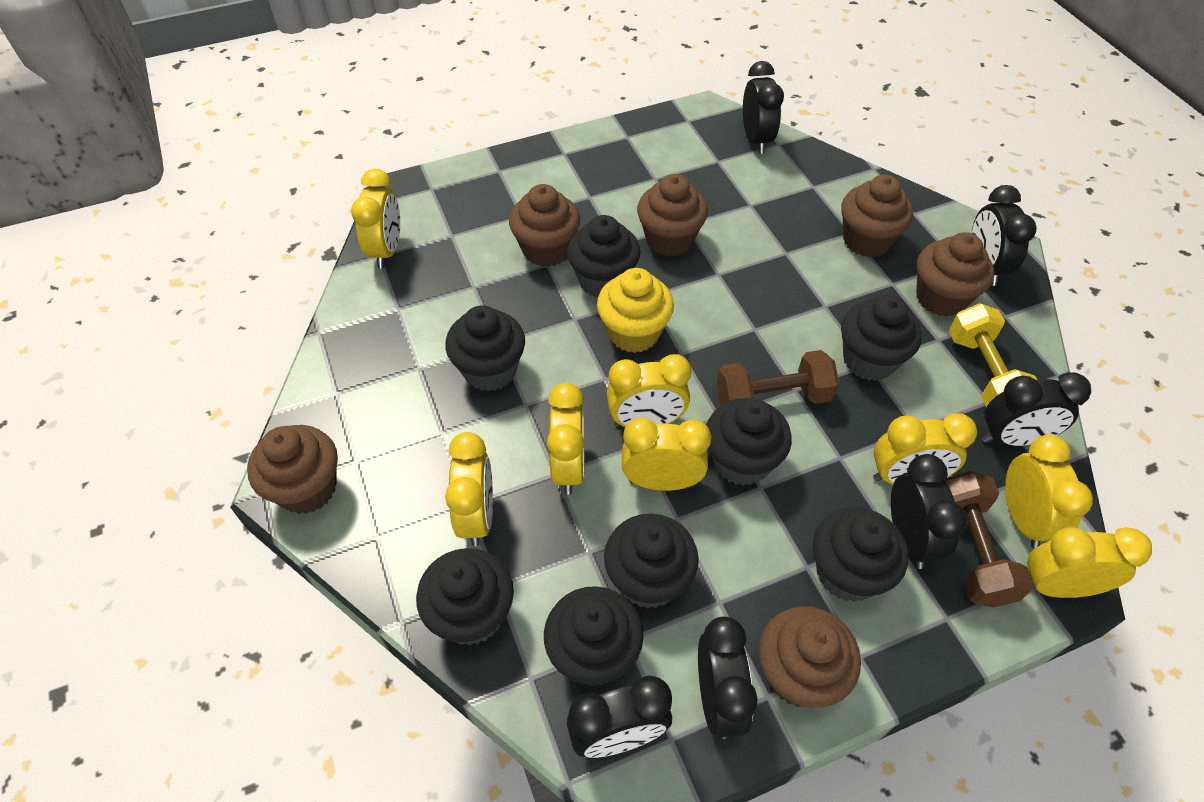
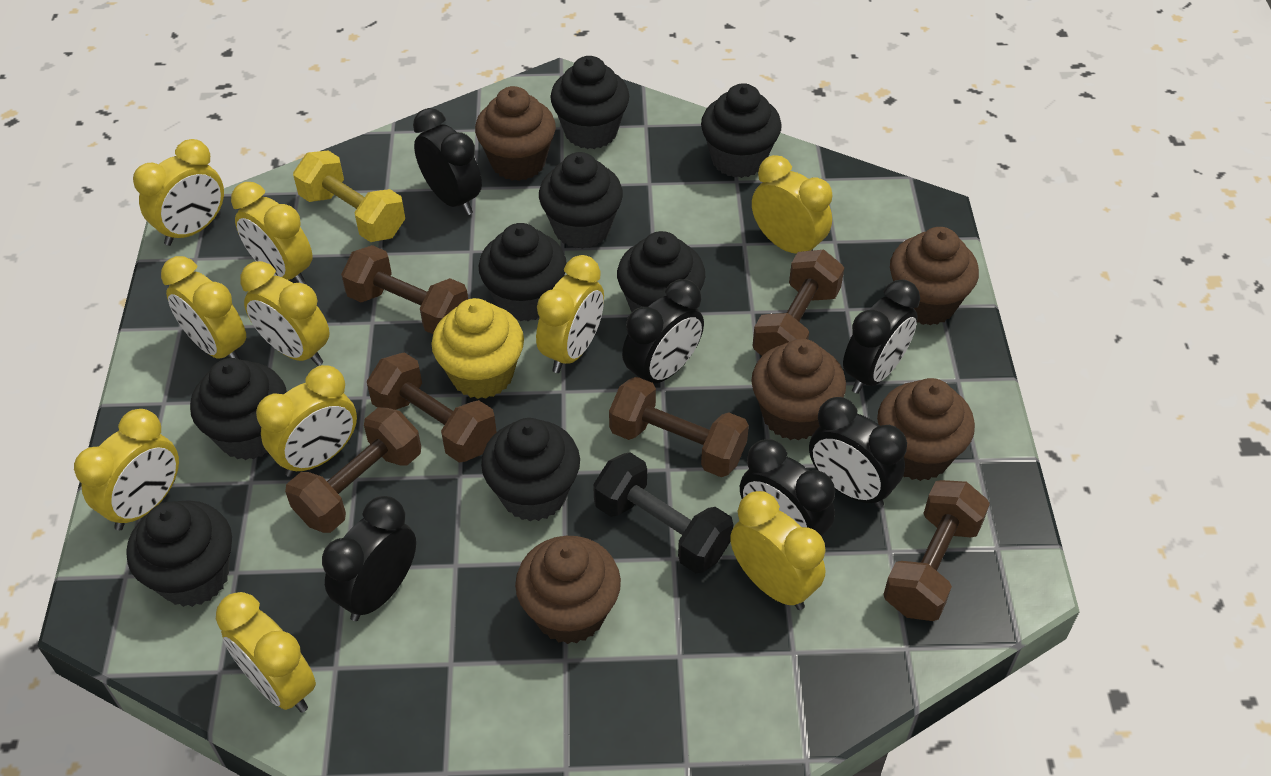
black dumbbell: none = 0 -> [593,452,733,573] = 1
brown cupcake: [247,425,338,514] [509,184,580,267] [637,174,708,256] [759,606,861,708] [841,175,913,257] [916,232,994,317] = 6 -> [475,86,556,181] [515,536,621,644] [751,339,846,440] [877,378,975,481] [890,227,979,325] = 5
brown dumbbell: [717,350,839,405] [945,471,1034,607] = 2 -> [285,407,421,533] [341,245,468,334] [367,352,497,463] [609,377,749,477] [752,250,844,356] [883,480,990,621] = 6
yellow clock: [351,169,400,268] [445,432,493,546] [547,383,585,495] [607,354,691,427] [622,418,711,491] [873,413,977,485] [1005,434,1093,548] [1027,527,1152,598] = 8 -> [74,409,179,530] [133,139,224,246] [161,256,246,359] [216,592,316,713] [231,182,313,284] [240,261,330,366] [256,365,357,477] [536,255,604,373] [730,491,826,610] [752,155,832,254] = 10

